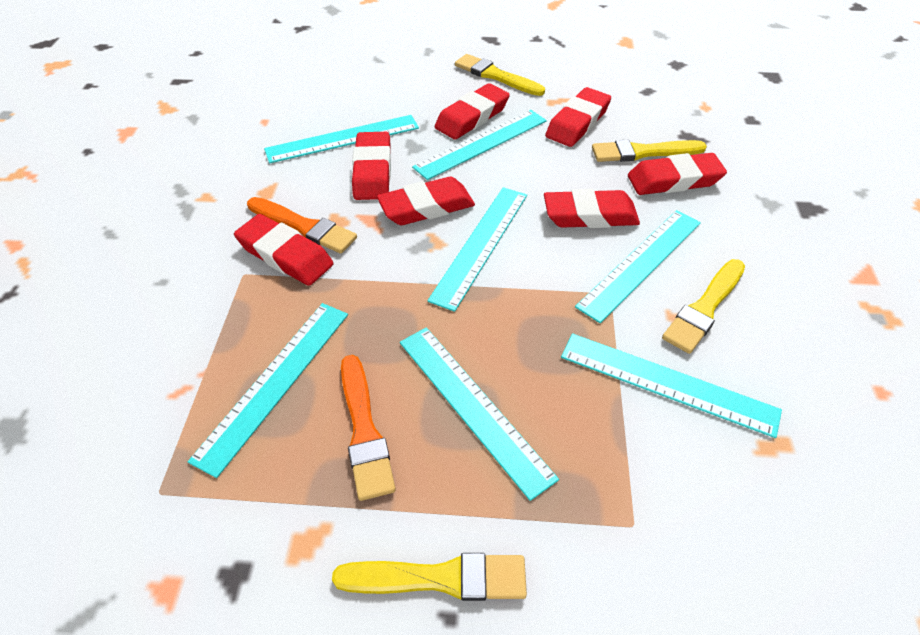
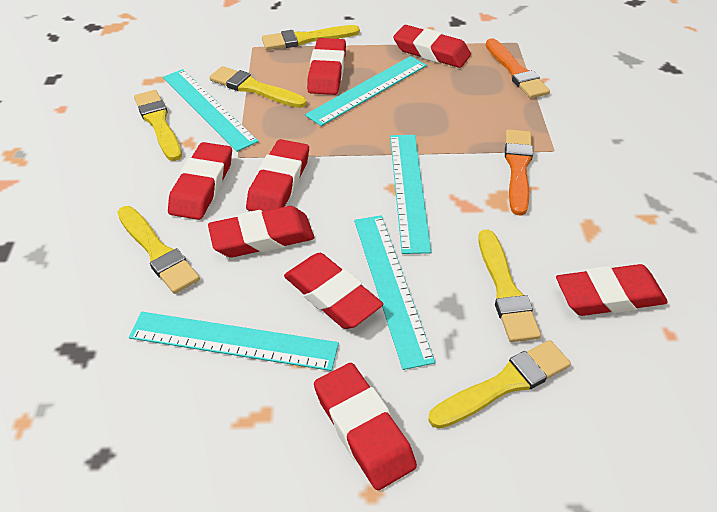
red eraser: [234,214,334,286] [352,132,391,200] [377,177,475,225] [435,83,510,140] [544,189,640,228] [545,87,611,147] [628,153,727,195] = 7 -> [168,142,232,220] [208,206,314,257] [246,139,309,211] [284,253,383,329] [307,38,346,95] [314,363,417,490] [393,25,471,68] [556,264,668,316] = 8
turquoise ruler: [188,303,348,478] [264,115,419,163] [400,327,559,501] [412,110,547,180] [427,187,527,312] [561,333,782,438] [575,210,701,323] = 7 -> [129,312,339,371] [163,69,259,152] [305,56,427,126] [354,215,435,370] [390,135,431,254] = 5
yellow brush: [332,553,527,601] [455,54,545,96] [592,140,707,162] [662,259,745,354] = 4 -> [117,206,200,294] [134,90,182,161] [209,66,307,108] [262,25,360,50] [428,340,571,429] [478,229,541,342] = 6

